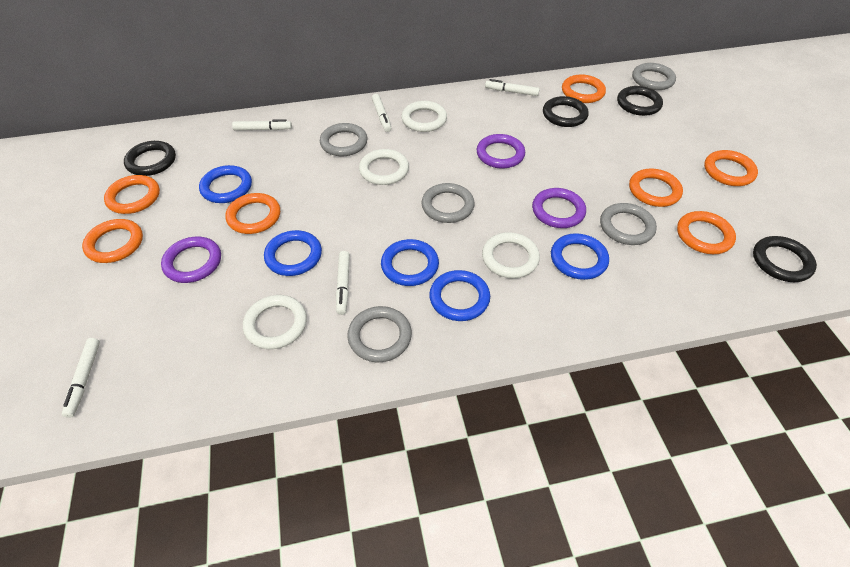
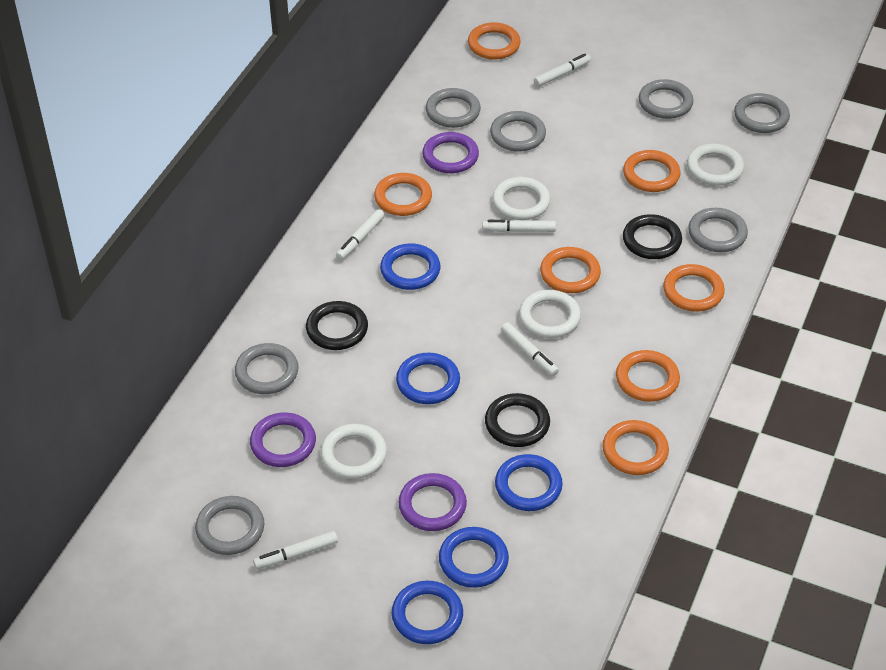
black ring: [124,141,176,176] [543,96,589,127] [617,86,663,116] [753,236,817,282] = 4 -> [306,301,368,350] [485,393,550,447] [623,214,682,259] = 3
grey ring: [320,123,367,156] [347,306,412,362] [421,183,475,223] [600,203,657,245] [632,63,676,90] = 5 -> [195,496,264,555] [235,343,299,394] [426,88,481,128] [490,111,546,152] [639,79,694,119] [688,208,748,252] [734,93,790,133] = 7

